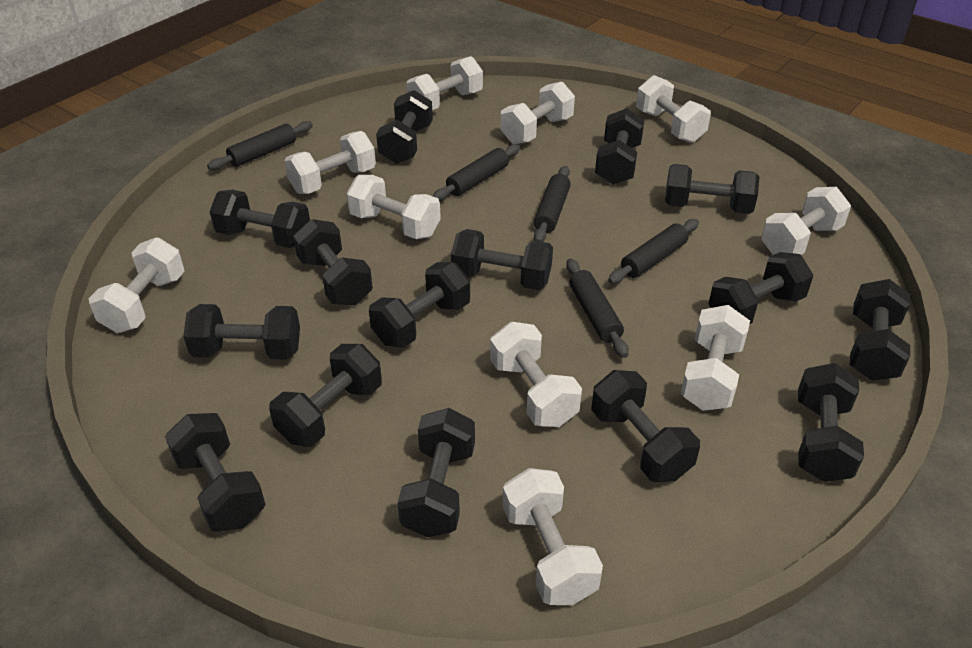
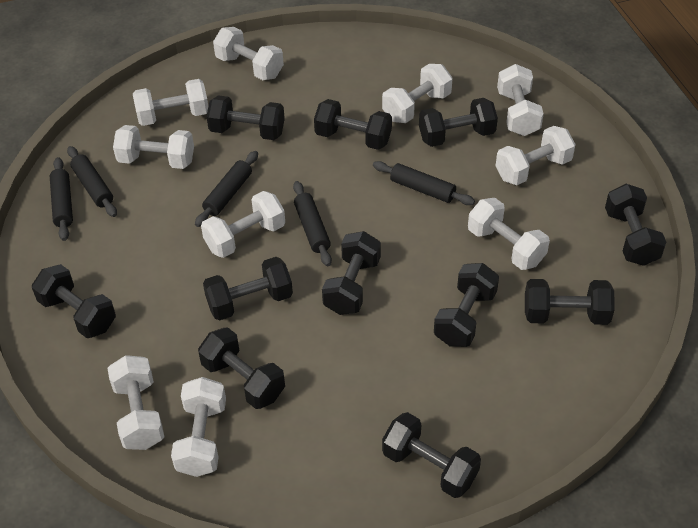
black dumbbell: [165,413,265,532] [183,304,300,360] [210,190,310,248] [269,344,382,447] [293,219,373,306] [369,262,470,348] [376,90,433,164] [397,408,475,537] [451,229,553,290] [591,370,700,482] [595,108,645,185] [665,164,759,214] [708,252,813,324] [798,363,864,482] [850,279,910,381] = 15 -> [32,264,116,338] [198,327,285,409] [203,257,293,320] [206,95,285,140] [314,99,392,150] [322,231,381,315] [382,412,481,498] [419,98,498,147] [434,263,499,347] [525,279,615,325] [605,184,666,266] = 11

